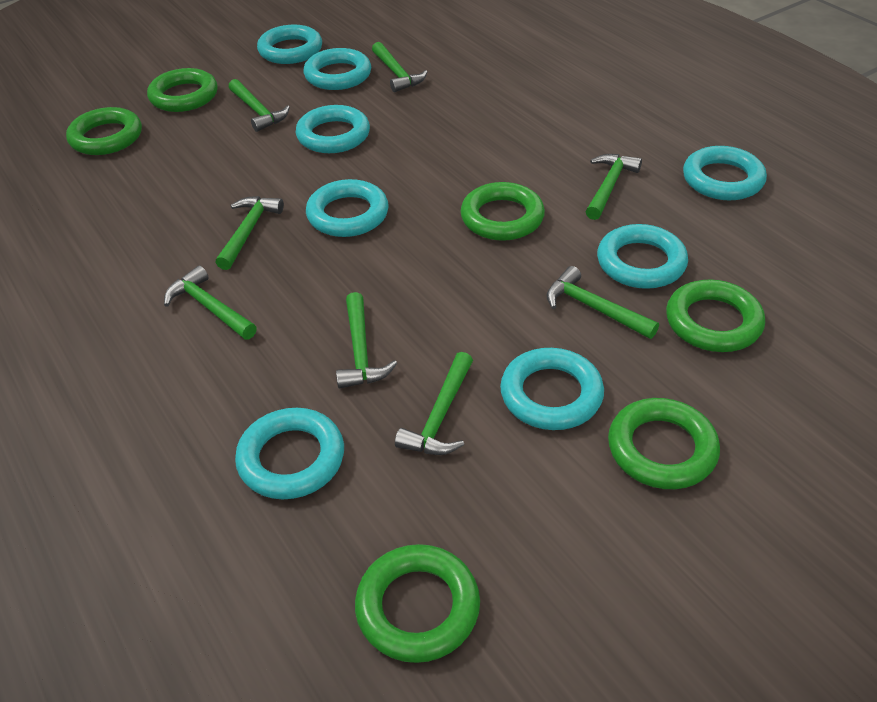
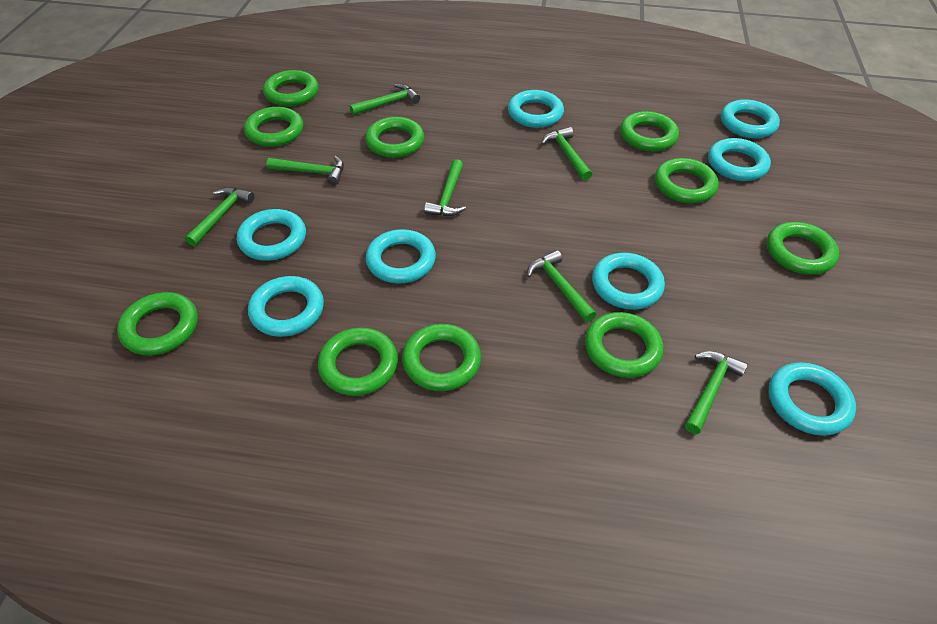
green hammer: [164,265,257,340] [215,196,284,270] [229,79,290,132] [336,292,397,389] [372,42,427,92] [395,352,473,455] [547,266,659,339] [586,154,642,220] = 8 -> [185,187,254,246] [266,156,344,185] [350,84,420,115] [424,159,466,216] [527,250,596,322] [541,127,592,181] [685,351,748,434] = 7
green ring: [66,107,142,155] [147,68,218,112] [355,544,480,663] [461,182,545,241] [608,398,720,489] [666,279,765,352] = 6 -> [117,292,198,355] [244,107,303,147] [263,70,318,106] [318,328,398,396] [365,117,424,158] [402,324,481,391] [585,312,663,378] [620,111,679,151] [655,158,719,203] [767,222,839,275] = 10

